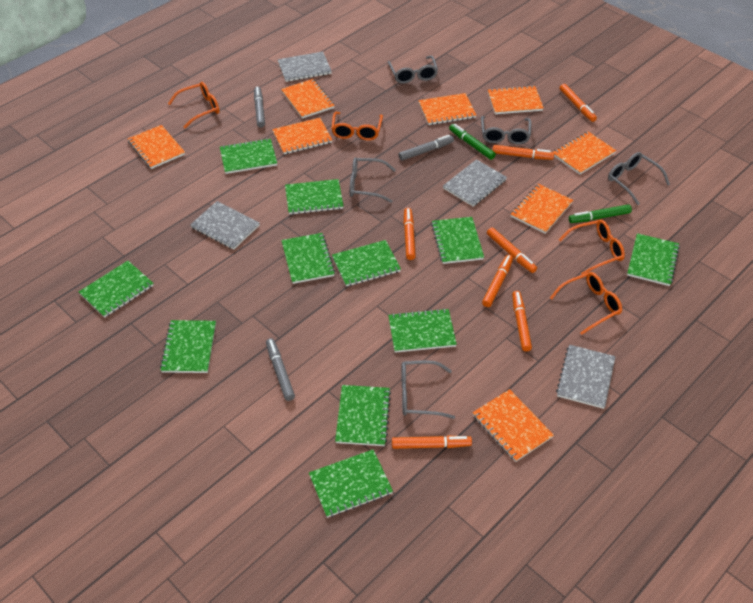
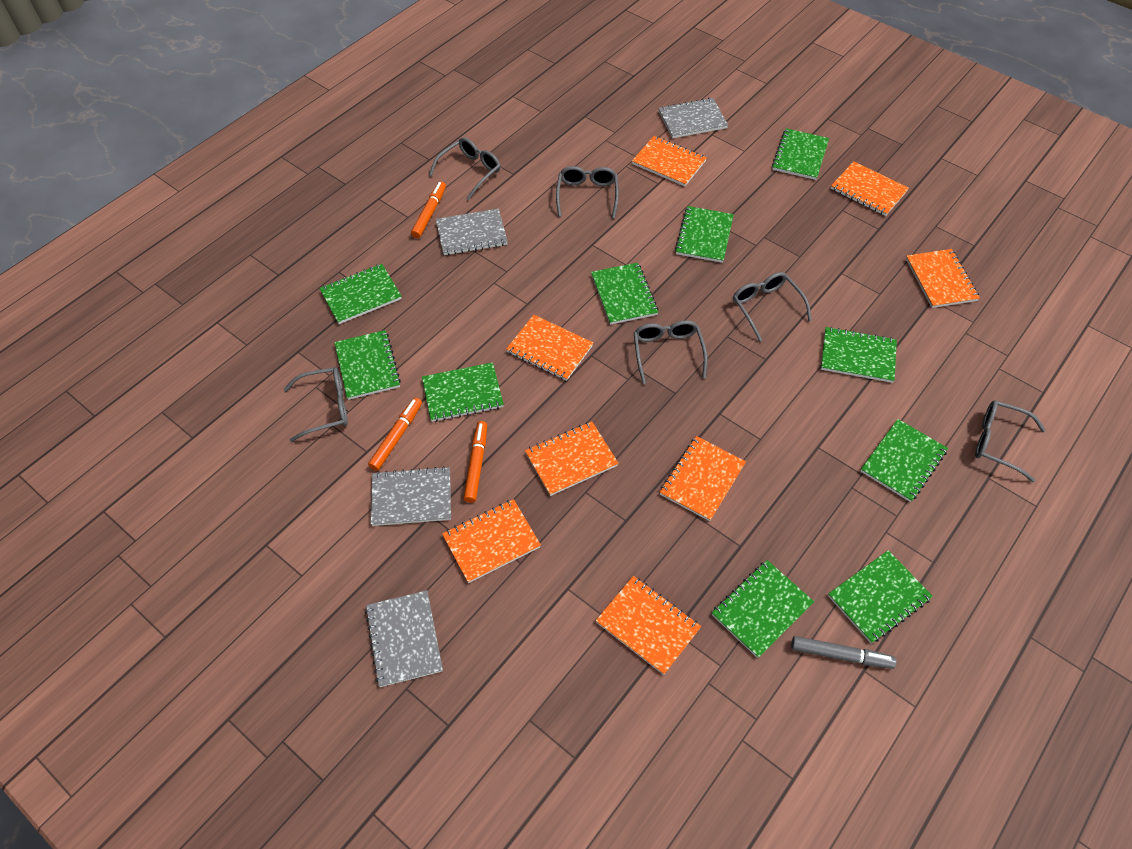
green marker: [449,124,496,160] [569,204,632,223] = 2 -> none = 0
green notebook: [79,261,154,318] [160,320,216,373] [220,138,277,174] [281,233,335,284] [285,179,344,215] [309,449,393,518] [332,240,401,287] [335,385,391,446] [388,308,457,353] [431,217,484,264] [627,233,680,286] = 11 -> [319,264,402,324] [334,330,401,400] [422,362,504,422] [591,263,658,325] [675,206,734,263] [712,560,814,658] [772,128,829,180] [821,327,897,383] [828,550,933,643] [860,419,948,502] = 10
grey glasses: [350,157,396,203] [388,56,438,84] [401,360,455,419] [481,116,531,145] [608,152,670,205] = 5 -> [284,367,348,442] [429,138,501,200] [556,166,619,218] [633,320,708,384] [733,272,812,342] [975,400,1046,483] = 6
grey marker: [254,87,265,128] [266,338,295,401] [398,135,454,161] = 3 -> [791,636,897,669] = 1
orange glasses: [168,82,220,128] [331,112,383,141] [550,272,622,335] [559,220,625,275] = 4 -> none = 0
orange marker: [392,435,472,449] [404,208,416,260] [482,255,513,307] [487,227,537,273] [493,145,554,160] [512,291,532,351] [560,84,597,122] = 7 -> [368,397,422,471] [411,181,446,238] [464,421,487,503] = 3

